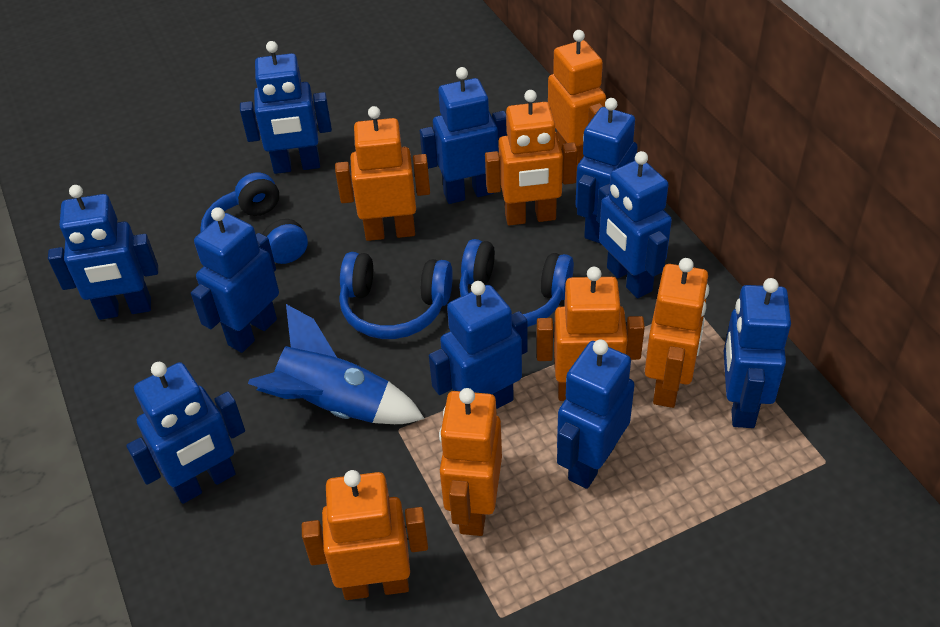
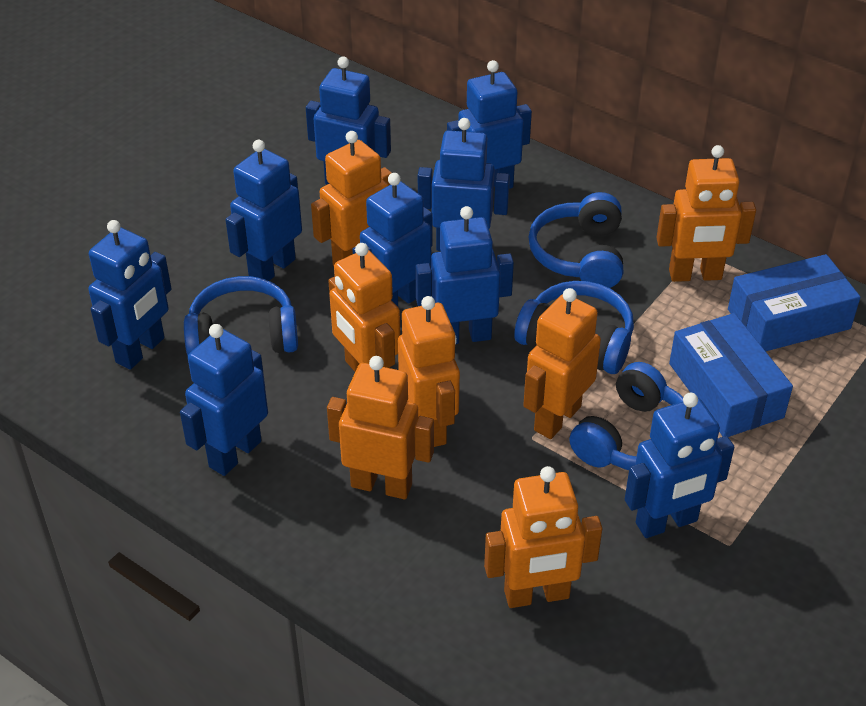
blue box: none = 0 -> [669,313,793,437] [728,254,861,351] = 2
blue headphones: [200,172,308,264] [339,252,453,339] [459,239,574,327] = 3 -> [184,276,298,356] [514,281,634,374] [529,192,623,288] [569,362,683,470] = 4
blue robot: [48,185,158,320] [126,362,245,504] [191,207,279,353] [240,41,332,174] [420,67,507,204] [429,281,528,409] [557,340,635,489] [575,98,638,243] [597,151,672,298] [724,278,791,428] = 10 -> [88,220,171,370] [180,324,268,476] [226,140,302,281] [306,56,391,185] [352,173,432,307] [415,206,514,344] [418,118,510,251] [447,60,532,189] [625,393,734,538] = 9
blue rocket: [248,304,425,424] = 1 -> none = 0

